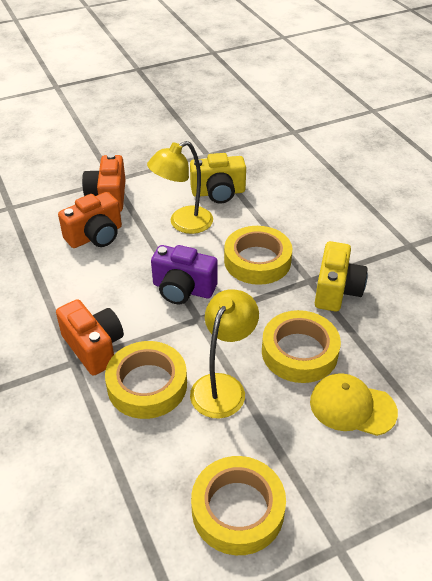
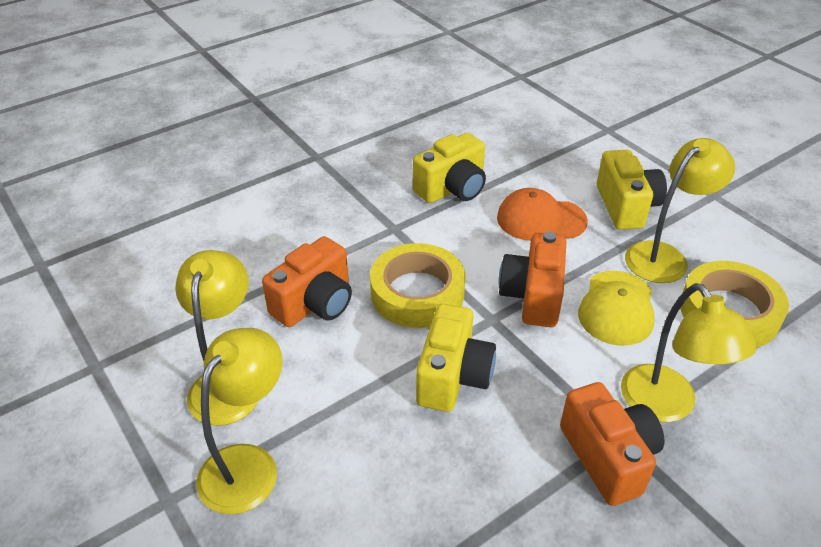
orange cap: none = 0 -> [497,188,588,241] = 1
purple camera: [151,245,218,304] = 1 -> none = 0
yellow camera: [190,153,246,204] [315,241,368,312] = 2 -> [413,133,486,203] [416,304,496,412] [597,150,667,230] = 3
yellow lamp: [147,141,213,234] [190,290,259,419] = 2 -> [175,250,258,426] [196,328,282,515] [621,283,757,422] [625,138,735,283] = 4
yellow tape: [105,341,187,419] [191,456,286,555] [224,226,292,285] [262,310,341,383] = 4 -> [370,243,465,328] [680,261,789,347] = 2

